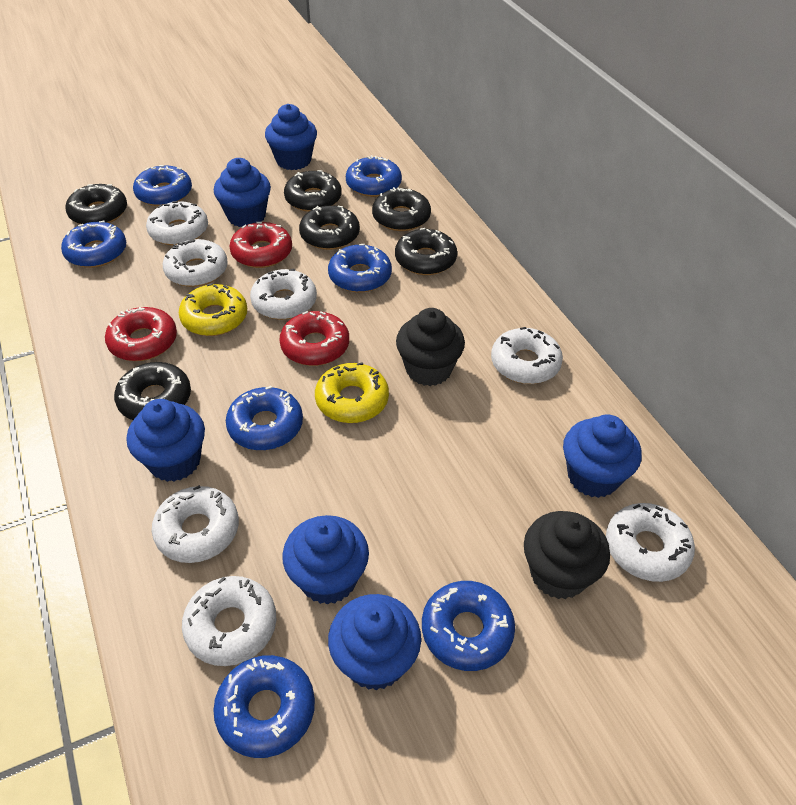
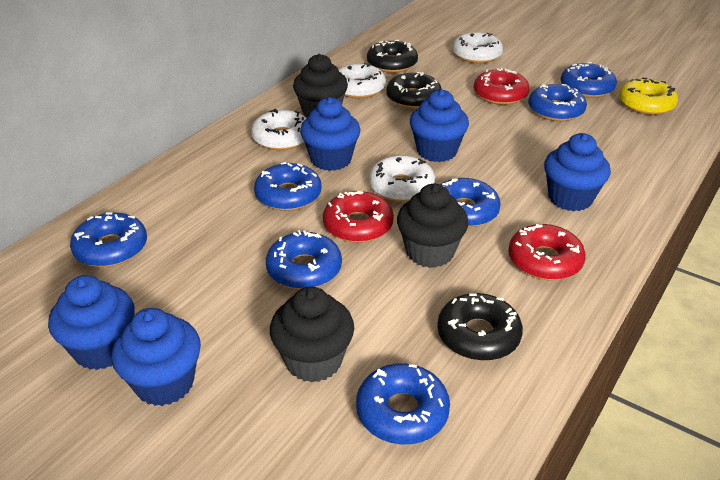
black cupcake: [396,308,465,386] [524,511,610,599] = 2 -> [270,286,354,383] [293,54,348,118] [397,184,468,268] = 3
black donut: [65,184,127,224] [114,362,191,420] [284,170,341,212] [299,205,360,250] [372,187,431,231] [395,228,457,275] = 6 -> [367,40,418,73] [386,72,442,108] [437,293,523,361] = 3
blue cupcake: [127,399,205,482] [214,158,271,227] [265,104,317,170] [282,515,369,605] [328,594,421,690] [563,415,642,498] = 6 -> [48,275,135,370] [112,308,201,406] [300,97,360,171] [410,89,469,162] [544,133,611,211] = 5
white donut: [146,201,208,246] [152,485,239,563] [163,239,228,287] [182,576,276,666] [250,269,317,320] [491,327,563,384] [606,503,695,582] = 7 -> [251,109,307,150] [338,63,386,98] [369,155,435,202] [452,32,503,63] = 4
yellow donut: [179,283,247,336] [315,362,389,423] = 2 -> [619,78,678,115] = 1

